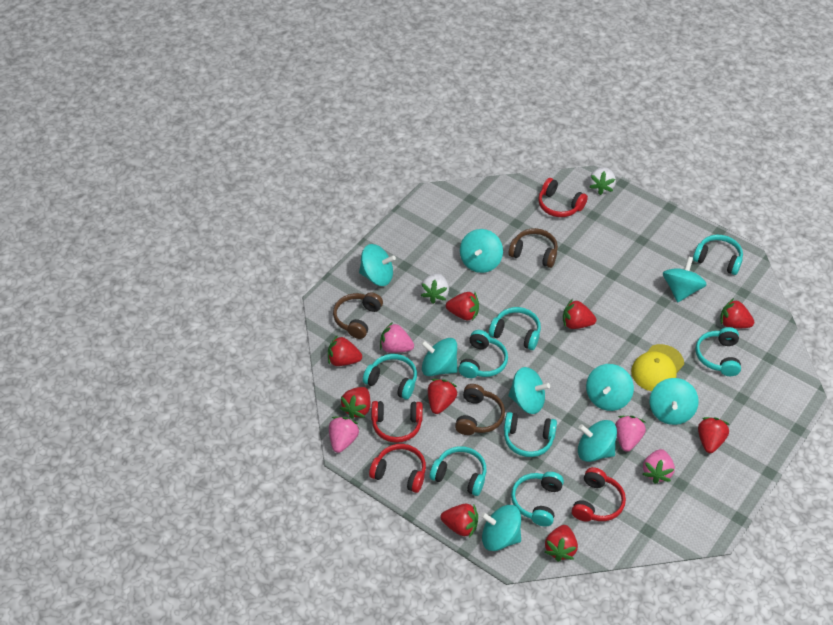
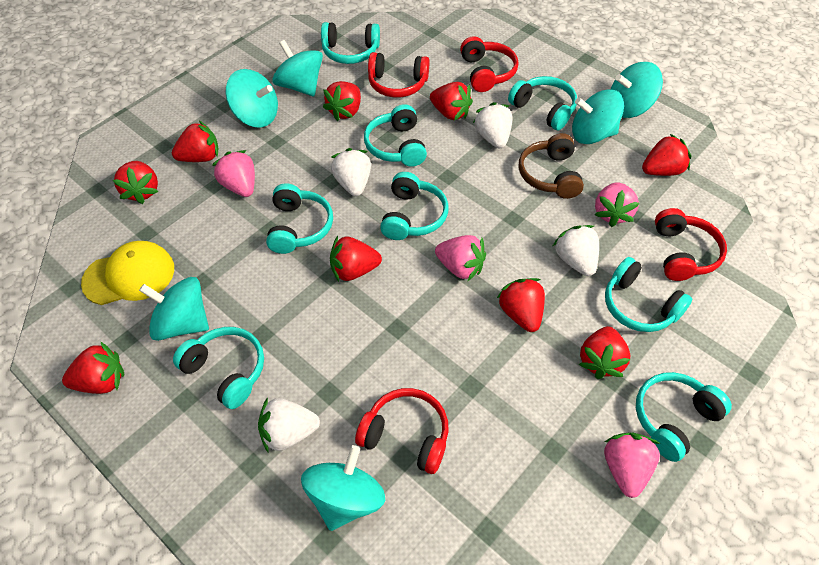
brown headphones: [333,292,383,339] [455,384,505,435] [508,228,558,268] = 3 -> [519,133,584,199] = 1
turquoise spinning top: [359,244,396,286] [421,338,457,376] [460,229,503,273] [481,505,521,551] [509,367,550,414] [578,420,617,462] [586,364,634,411] [650,378,699,425] [663,256,707,302] = 9 -> [139,277,209,341] [226,69,278,128] [272,40,323,96] [301,445,385,531] [572,89,624,144] [610,62,663,118] = 6
white strawberry: [421,273,449,304] [589,167,616,195] = 2 -> [258,397,320,452] [331,148,371,196] [473,102,512,148] [553,225,599,276] = 4

